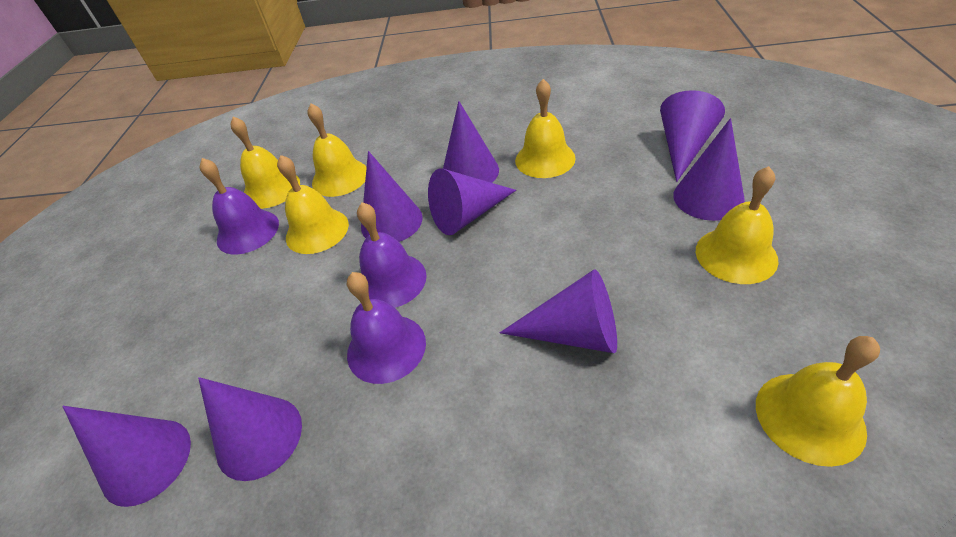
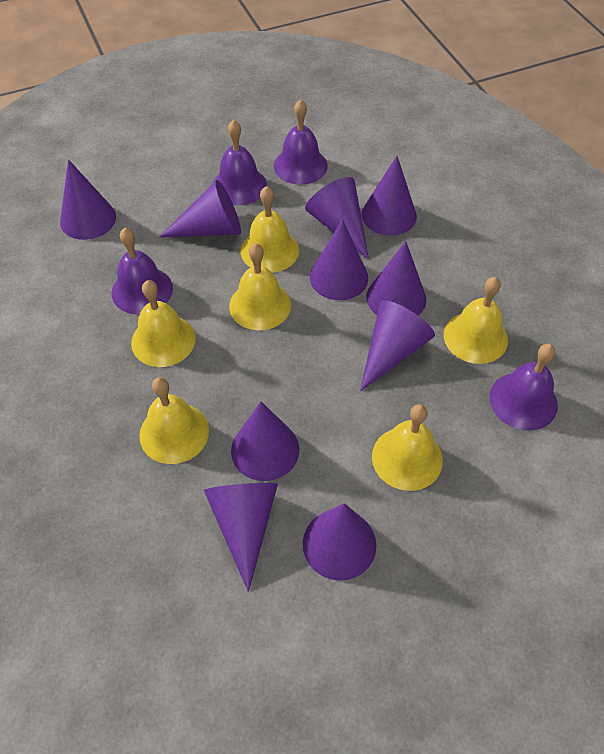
purple bell: [200,158,279,254] [347,272,426,384] [357,202,427,308] = 3 -> [111,228,173,315] [213,120,267,205] [274,99,328,185] [489,344,558,431] = 4
purple cone: [62,406,191,507] [198,377,302,481] [361,151,423,242] [428,168,516,235] [443,101,499,183] [500,269,617,353] [660,90,725,182] [673,118,745,221] = 8 -> [60,160,116,240] [159,180,241,237] [204,483,278,592] [231,402,299,481] [303,503,376,581] [305,177,369,260] [310,220,368,300] [360,300,435,392] [362,156,417,236] [367,241,426,316] = 10

